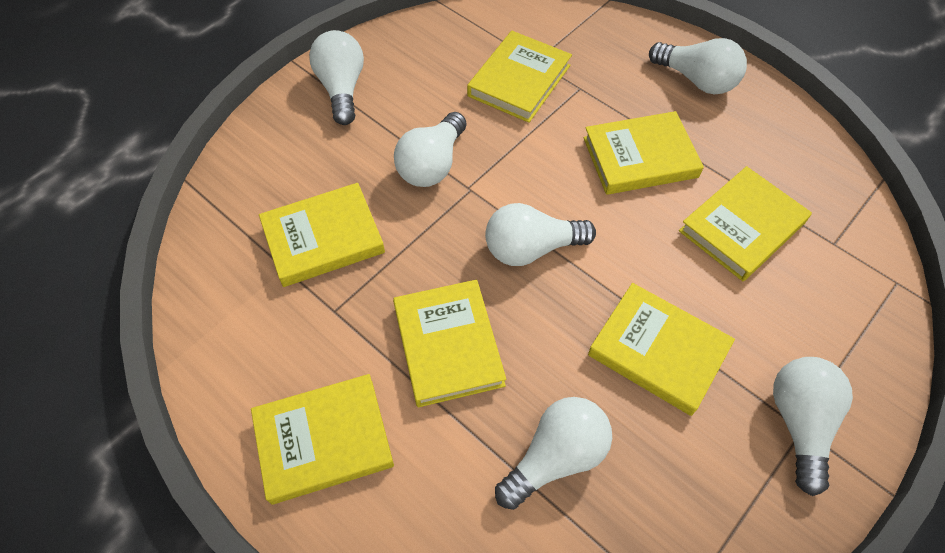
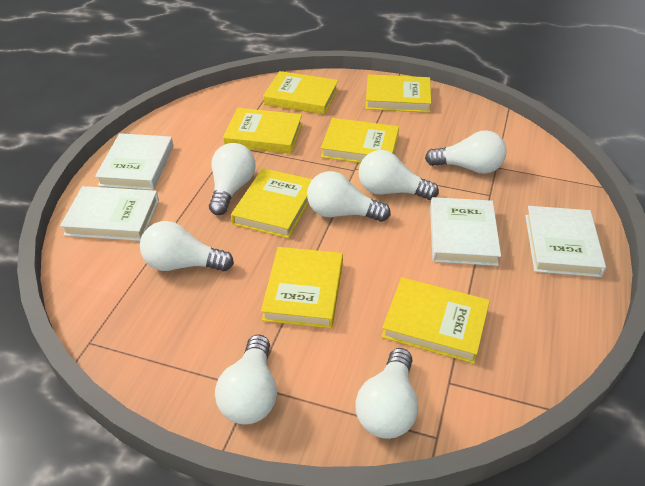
white book: none = 0 -> [60,186,159,241] [95,133,173,190] [430,197,501,266] [525,206,606,277] = 4
white light bulb: [309,30,364,125] [394,112,467,187] [485,203,596,266] [495,397,612,510] [649,38,747,94] [773,357,853,496] = 6 -> [140,221,234,271] [209,143,256,215] [215,334,277,424] [307,171,391,222] [355,348,418,439] [359,150,439,200] [425,130,507,174] = 7

